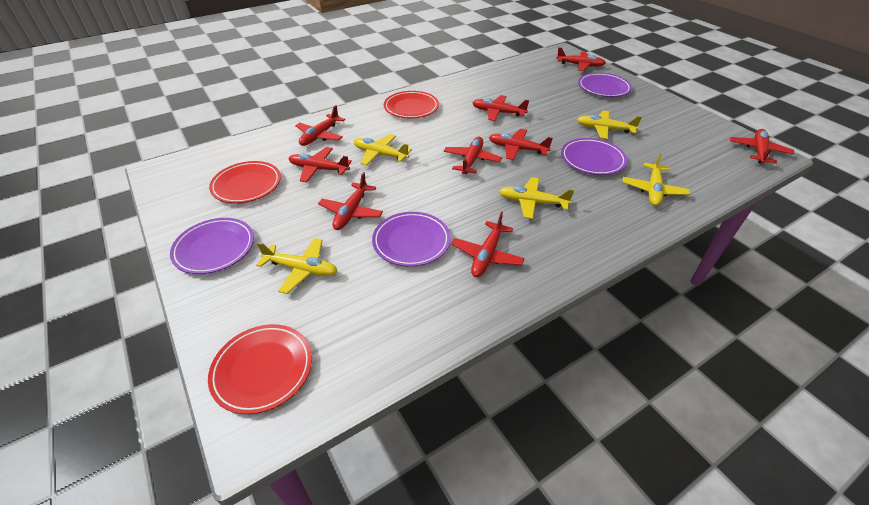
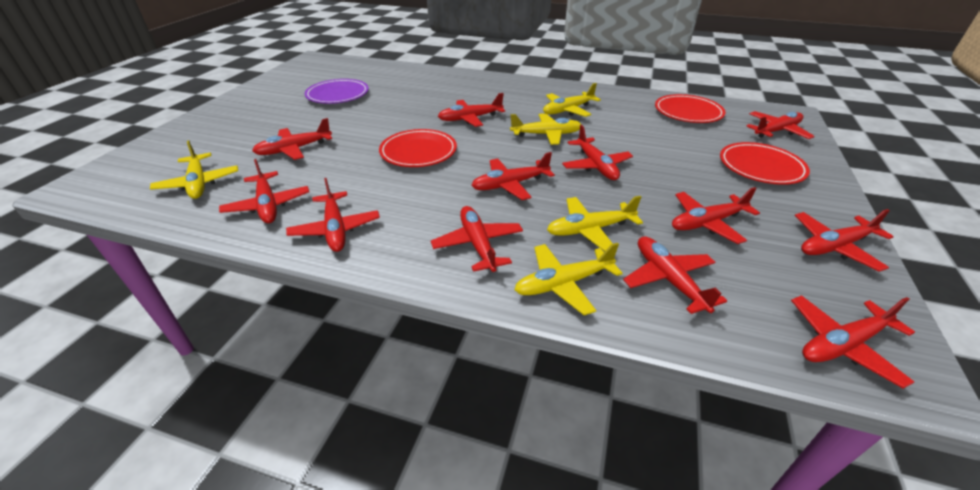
purple plate: [170,218,254,274] [372,212,451,267] [561,138,627,175] [578,73,632,97] = 4 -> [305,79,369,104] = 1
red plane: [288,147,352,182] [295,105,345,146] [318,172,383,230] [444,137,502,174] [451,212,525,277] [472,95,529,121] [489,129,553,160] [556,47,606,71] [730,129,794,164] = 9 -> [219,159,309,223] [252,118,332,160] [286,178,380,252] [431,206,523,272] [438,93,505,127] [471,152,555,200] [562,125,633,180] [623,236,727,314] [672,187,760,244] [746,111,815,139] [791,295,915,389] [795,209,894,272] = 12

